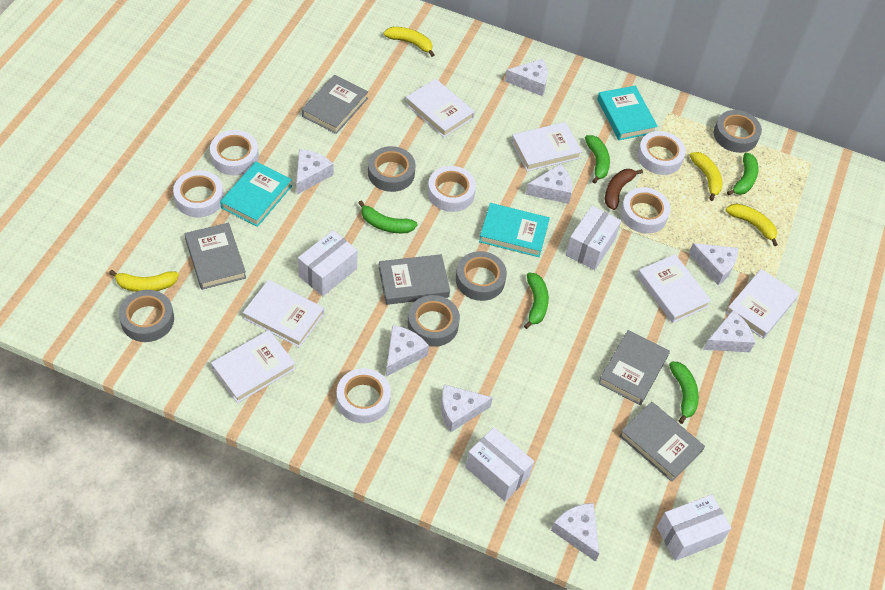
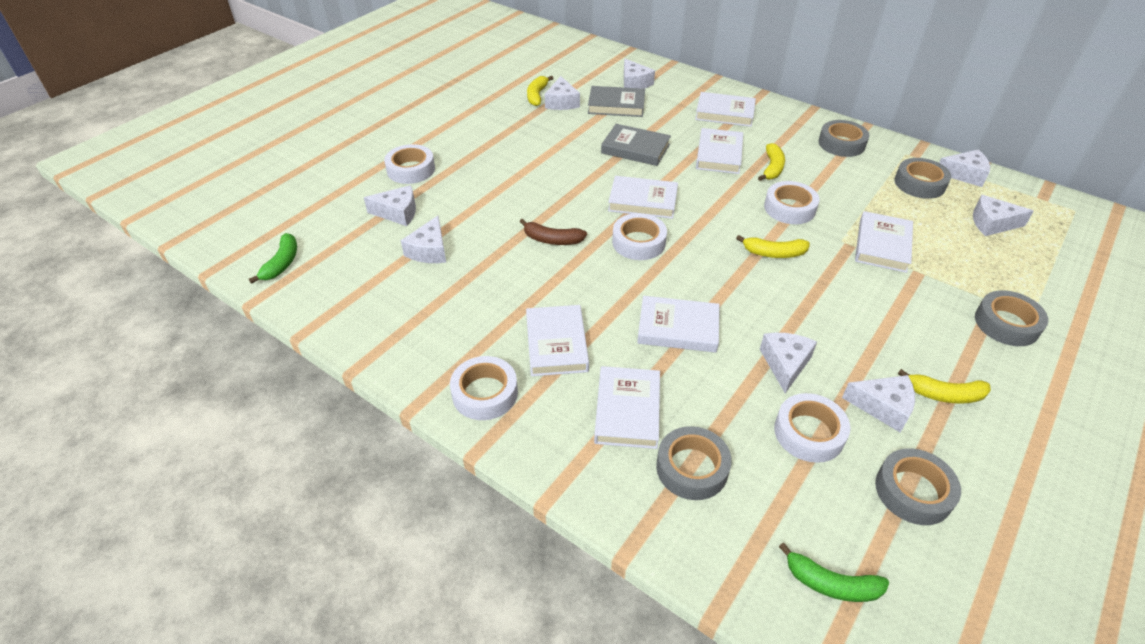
green banana: [358,200,418,233] [524,273,549,329] [585,135,610,184] [669,362,699,424] [727,153,759,196] = 5 -> [249,233,297,284] [779,543,889,602] = 2
grey book: [185,223,246,290] [302,75,368,134] [379,254,450,305] [598,330,670,405] [619,402,705,482] = 5 -> [588,86,645,117] [601,124,671,166] = 2
turquoise book: [220,161,292,227] [479,203,550,257] [597,86,658,140] = 3 -> none = 0
white book: [211,330,296,403] [243,280,324,348] [405,79,475,138] [511,122,582,171] [637,254,712,323] [726,269,799,339] = 6 -> [526,305,589,376] [594,366,660,449] [608,176,678,219] [637,296,720,353] [695,92,756,127] [696,128,743,174] [855,211,913,273] = 7
white box: [298,230,358,296] [466,427,534,501] [566,206,621,270] [657,494,732,561] = 4 -> none = 0
white tape: [173,170,224,217] [210,130,259,175] [337,368,391,423] [428,166,476,212] [621,187,671,234] [637,131,686,175] = 6 -> [384,144,435,184] [450,356,518,420] [612,213,667,260] [764,181,820,224] [774,393,850,463] = 5

